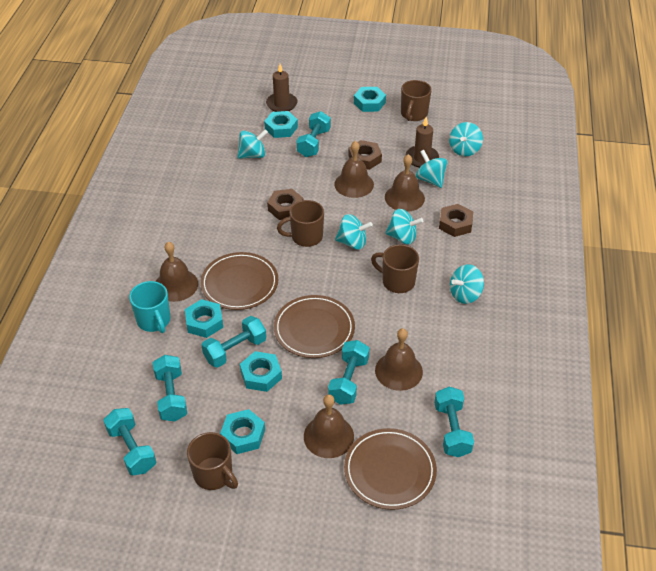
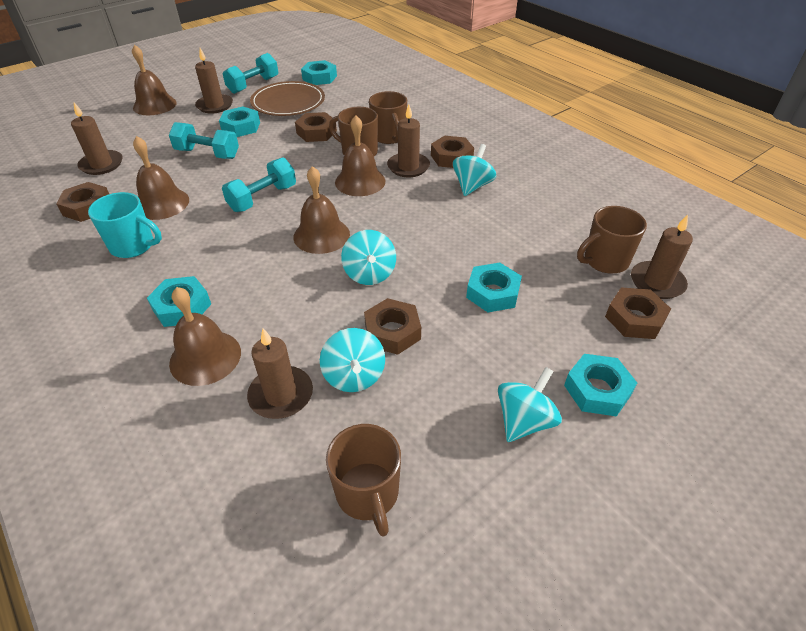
brown candle: [266,64,297,112] [406,117,439,168] = 2 -> [71,102,122,175] [195,48,233,113] [247,329,313,419] [387,105,430,177] [631,214,693,299] = 5
brown nut: [267,189,304,220] [348,140,382,170] [439,204,473,237] = 3 -> [56,182,109,222] [295,112,337,142] [364,298,421,355] [431,136,474,168] [605,287,671,339] = 5
brown plate: [200,252,278,310] [274,295,355,358] [344,428,437,510] = 3 -> [250,81,325,116] = 1
turquoise dumbbell: [103,408,156,475] [153,355,187,422] [202,316,266,368] [296,111,331,157] [328,340,370,405] [434,387,474,457] = 6 -> [169,122,239,159] [222,158,296,212] [223,53,278,94] = 3
turquoise spinning top: [237,129,268,159] [335,214,373,250] [385,209,423,244] [416,150,447,188] [449,122,483,156] [450,264,484,304] = 6 -> [320,328,385,392] [341,230,396,285] [453,144,496,196] [498,367,562,442] = 4

